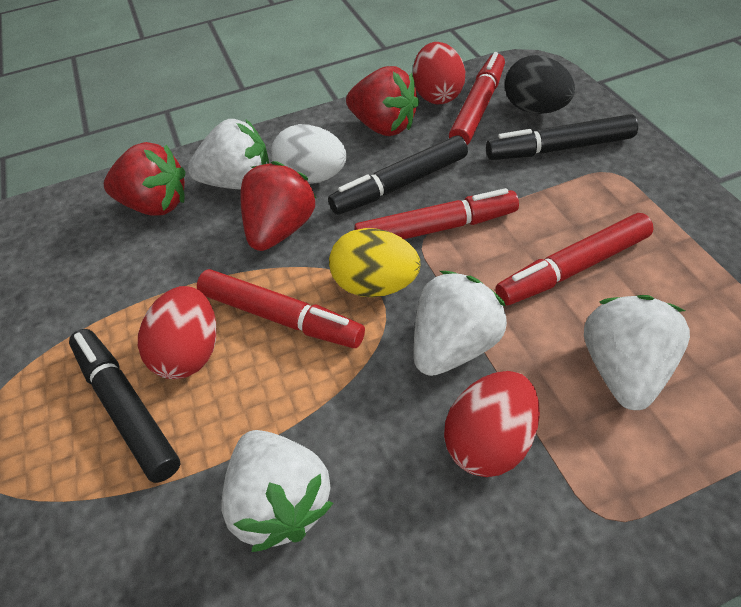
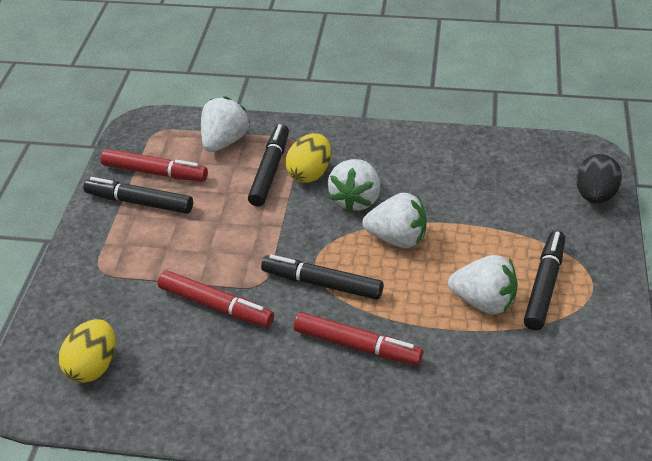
black marker: [69,329,180,483] [328,135,468,215] [486,114,638,160] = 3 -> [83,177,193,214] [248,124,289,206] [261,255,383,300] [524,230,565,331] = 4
red egg: [138,286,216,379] [413,42,465,104] [444,371,540,477] = 3 -> none = 0
red marker: [197,269,365,348] [354,188,519,239] [449,52,505,145] [495,213,654,306] = 4 -> [101,149,208,181] [158,270,274,328] [294,312,423,366] = 3
red strawberry: [104,142,185,216] [240,161,317,251] [346,66,419,136] = 3 -> none = 0
white egg: [271,124,347,184] = 1 -> none = 0
yellow egg: [329,228,420,297] = 1 -> [59,319,116,383] [286,133,331,183] = 2

